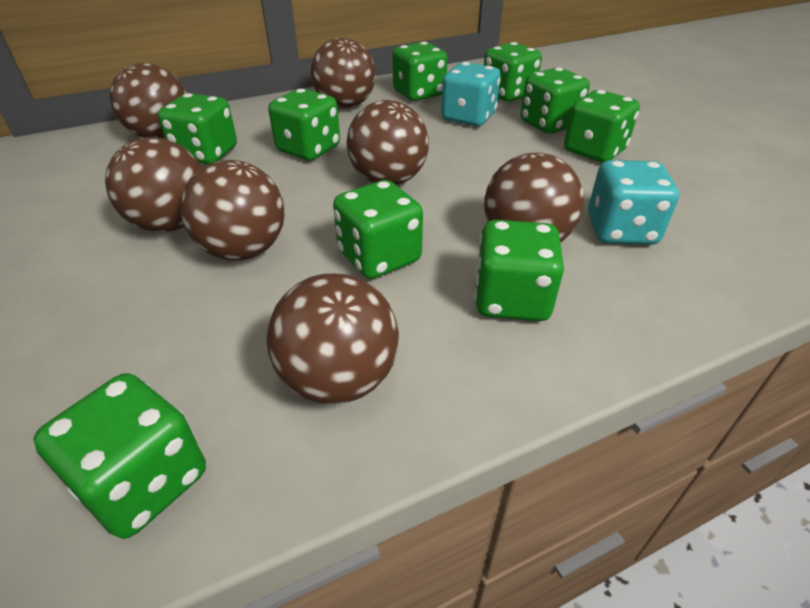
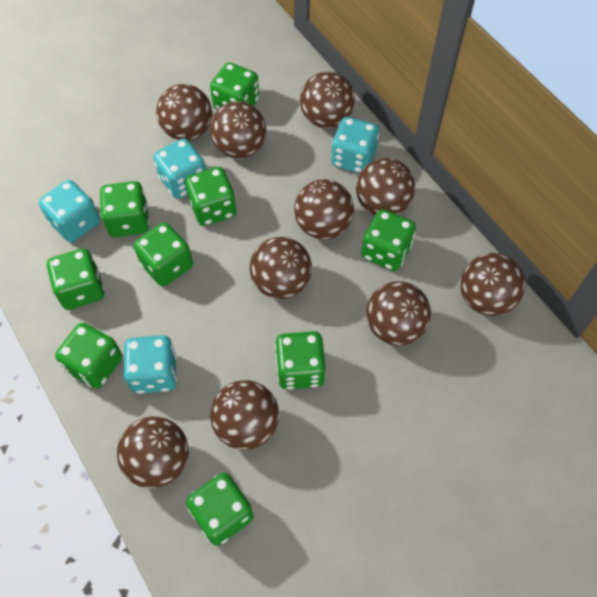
brown ball: [105,137,202,232] [110,63,187,139] [181,160,284,261] [266,273,399,404] [311,38,376,108] [346,100,429,185] [484,153,584,243] = 7 -> [117,416,189,488] [156,84,212,141] [210,101,266,159] [210,380,279,450] [250,237,312,299] [294,179,354,239] [300,72,355,128] [356,158,415,215] [366,281,431,345] [460,253,526,316] = 10
turquoise dice: [441,62,501,126] [588,160,679,245] = 2 -> [39,180,100,242] [124,335,177,394] [153,138,206,199] [331,117,379,173] = 4

